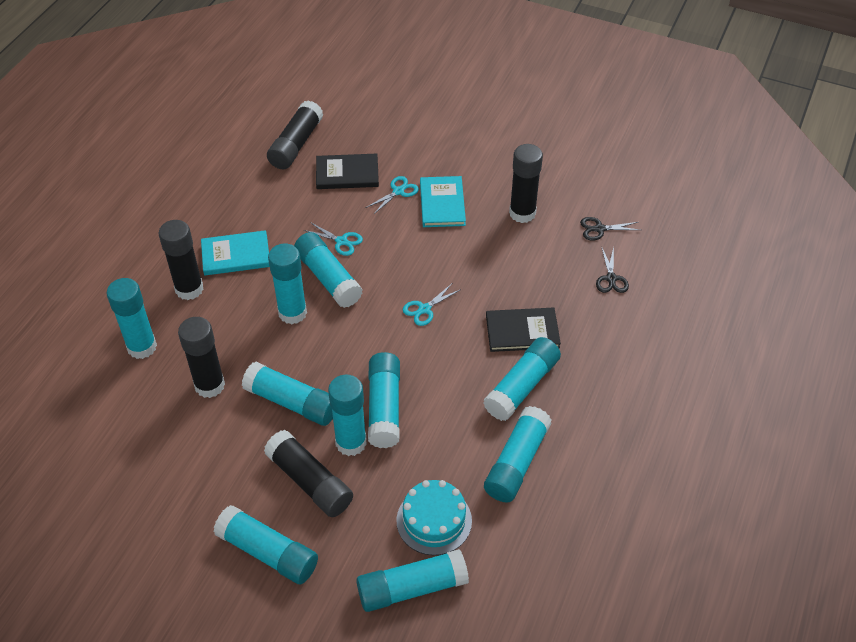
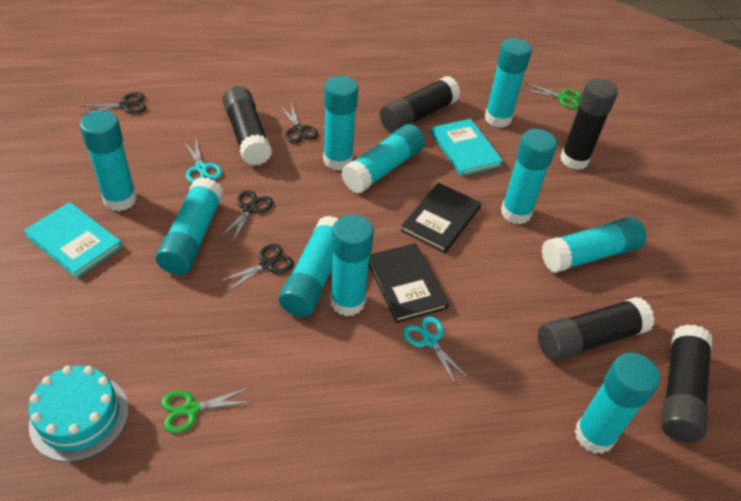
black scissors: [580,217,640,241] [596,247,629,293] = 2 -> [80,93,147,115] [218,244,294,293] [220,190,273,244] [280,103,318,144] = 4
green scissors: none = 0 -> [161,387,252,433] [524,83,582,109] = 2
turquoise scissors: [304,222,363,256] [365,176,419,215] [403,284,460,326] = 3 -> [183,140,222,183] [403,316,470,386] = 2

